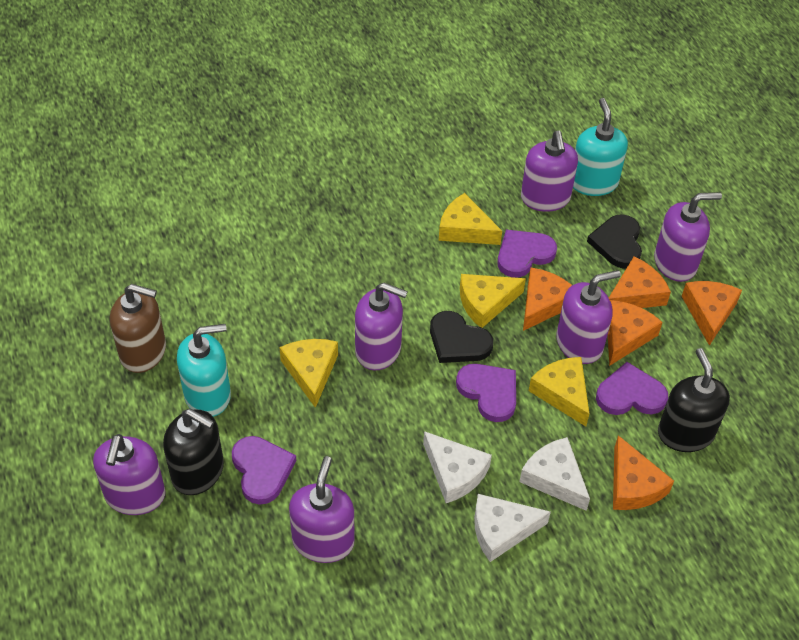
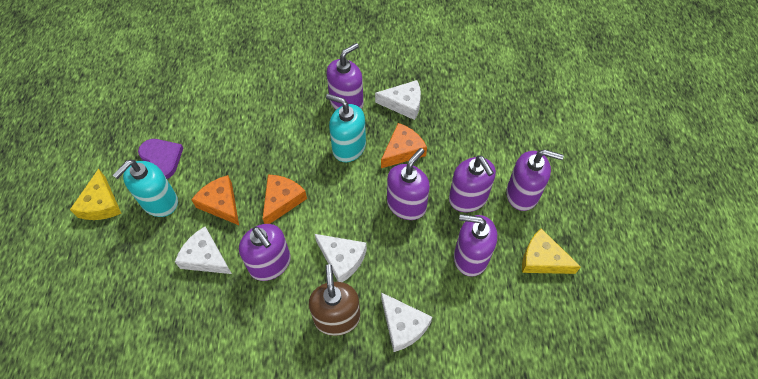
black heart: [430,311,493,363] [587,214,642,269] = 2 -> none = 0
black soap dispenser: [163,409,224,495] [658,348,730,452] = 2 -> none = 0
orange cheese: [523,268,572,331] [608,300,663,366] [609,256,671,308] [613,435,674,510] [682,281,742,346] = 5 -> [191,175,239,225] [263,175,307,224] [381,123,427,168] = 3
purple heart: [232,436,296,505] [456,364,516,422] [497,230,557,278] [596,362,668,415] = 4 -> [138,139,183,179] = 1
white cheese: [423,431,492,503] [474,494,551,562] [519,437,590,511] = 3 -> [175,227,232,274] [315,234,367,282] [375,80,421,120] [381,292,432,352] = 4
yellow cheese: [279,339,338,408] [439,193,502,245] [460,274,526,328] [529,357,589,426] = 4 -> [70,169,122,220] [522,228,581,274] = 2

